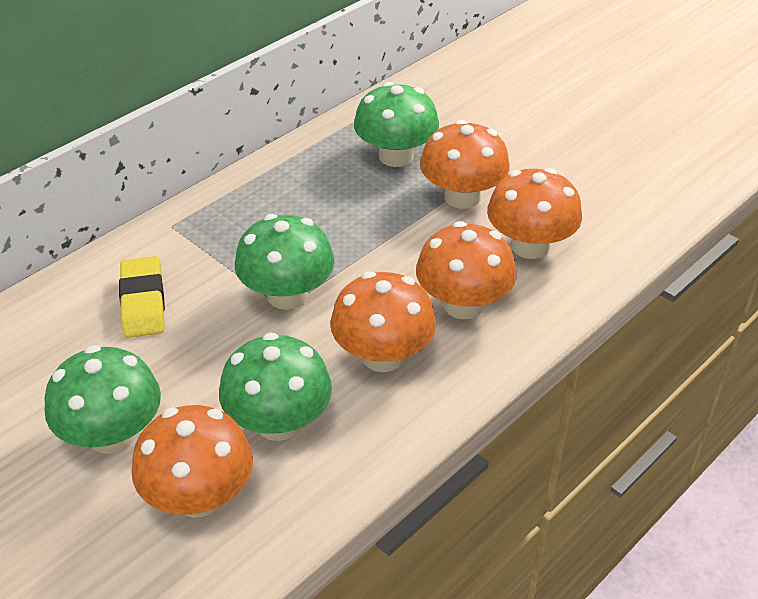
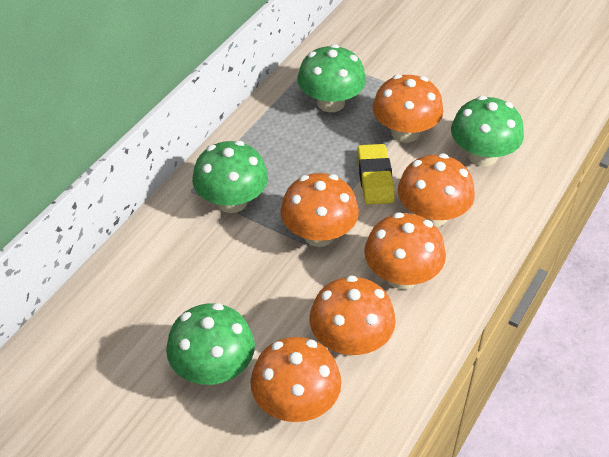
orange mushroom: [131,405,253,517] [330,271,436,372] [416,221,517,319] [420,120,510,209] [487,168,582,259] = 5 -> [251,337,341,422] [280,173,359,247] [309,275,396,356] [364,212,446,289] [373,74,443,143] [398,153,475,227] = 6

